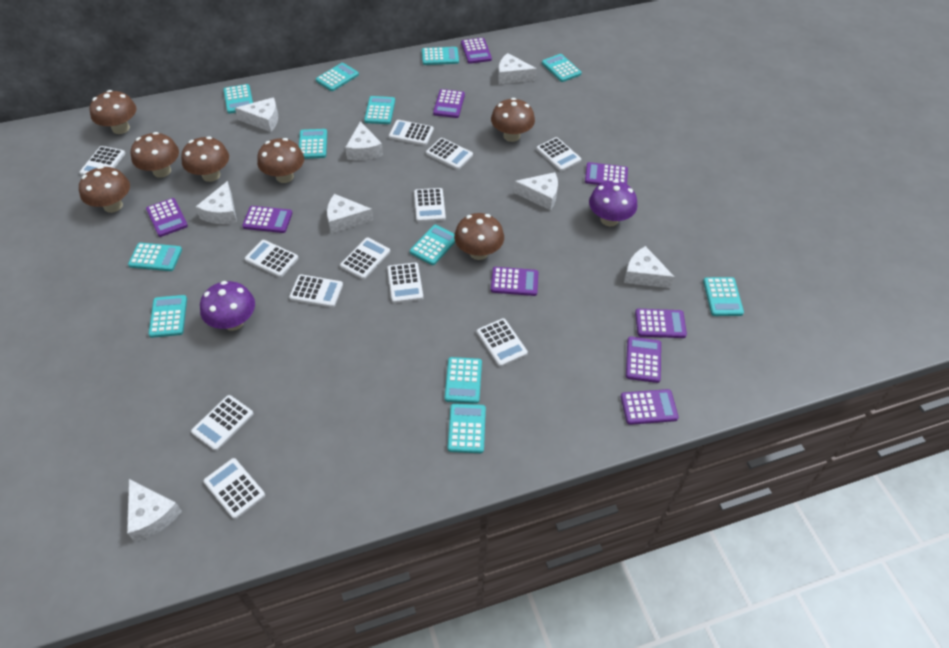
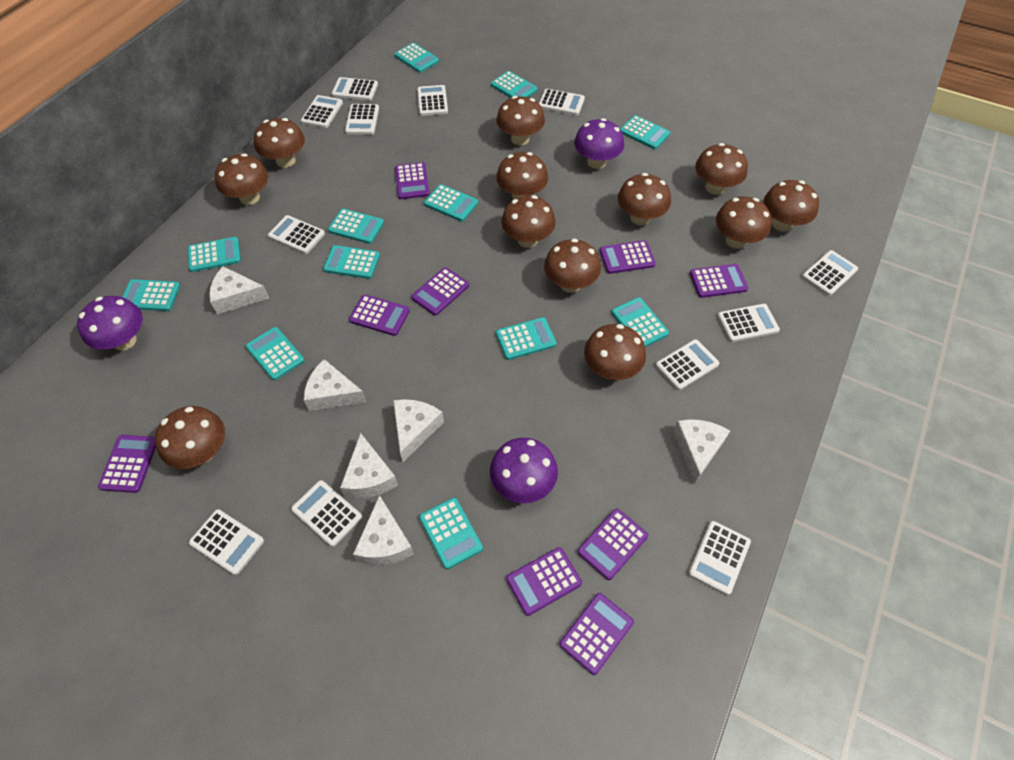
brown mushroom: [79,166,130,213] [90,90,136,134] [131,132,179,178] [181,136,229,182] [257,138,304,183] [454,213,504,260] [491,98,535,142] = 7 -> [155,406,225,469] [215,153,269,205] [254,118,305,168] [496,96,545,145] [496,152,548,199] [501,195,556,248] [544,238,601,293] [584,324,646,380] [618,173,671,225] [695,143,748,195] [716,197,772,249] [763,180,819,232] = 12
purple mushroom: [200,281,255,331] [589,180,637,226] = 2 -> [77,296,143,351] [490,438,558,503] [574,118,624,169] = 3
white cheese: [127,479,182,542] [196,181,237,224] [235,97,278,132] [327,194,374,234] [345,121,383,161] [498,53,537,84] [514,172,558,211] [624,246,675,288] = 8 -> [209,266,270,315] [304,359,366,411] [340,433,398,498] [353,495,414,565] [393,399,444,462] [673,419,730,484] = 6

